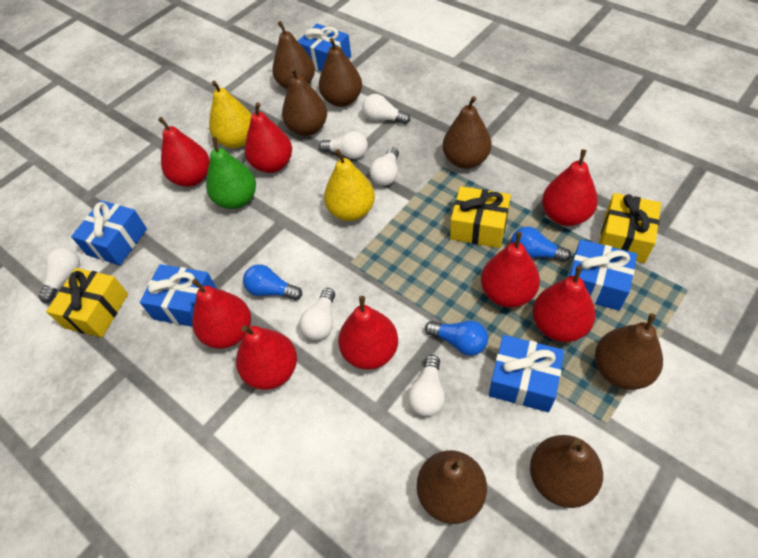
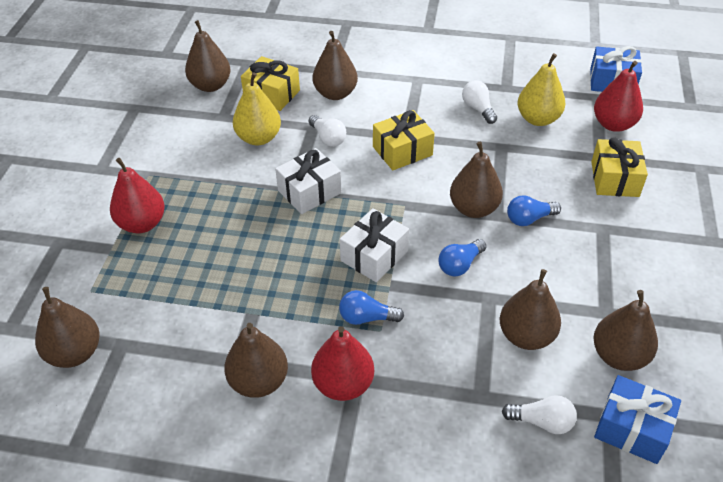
blue gift: [71,200,147,265] [140,264,217,327] [298,24,351,71] [489,335,564,412] [568,239,637,311] = 5 -> [590,46,642,92] [594,375,681,464] = 2
green pear: [206,137,256,209] = 1 -> none = 0
red pear: [158,117,210,187] [192,279,251,349] [236,325,297,390] [245,103,292,173] [338,296,398,370] [481,232,540,307] [533,266,596,342] [542,149,598,226] = 8 -> [110,158,165,233] [311,326,374,401] [594,61,643,132] = 3
white gift: none = 0 -> [275,148,342,214] [340,208,409,282] = 2
white light bulb: [39,247,80,303] [300,288,335,340] [319,131,368,159] [362,94,410,124] [370,147,399,186] [408,355,445,416] = 6 -> [309,115,346,147] [462,80,497,124] [502,395,577,434] = 3

